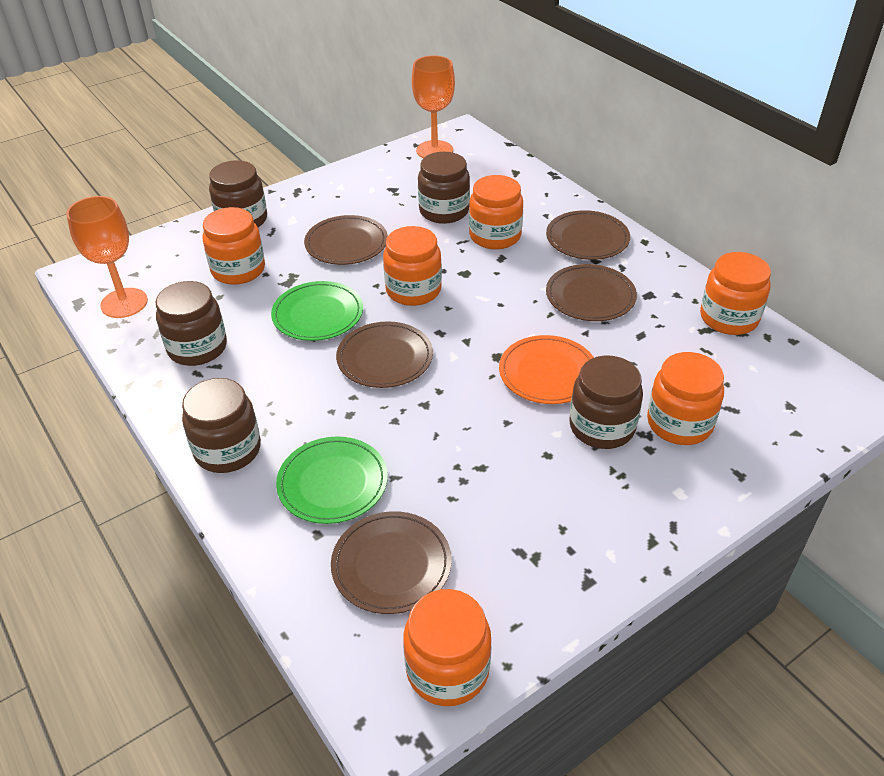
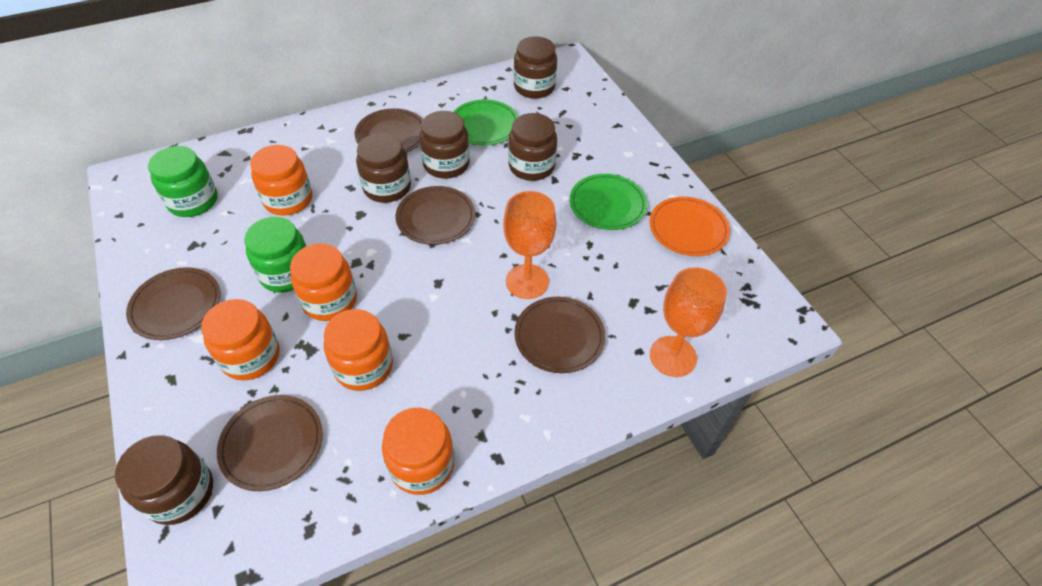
green jar: none = 0 -> [148,146,218,217] [244,217,306,293] = 2
orange jar: [203,207,265,285] [383,226,442,306] [403,589,491,706] [469,175,523,249] [647,352,724,445] [700,252,771,335] = 6 -> [201,299,280,380] [250,145,312,216] [290,243,357,321] [324,309,393,391] [382,407,454,495] = 5

